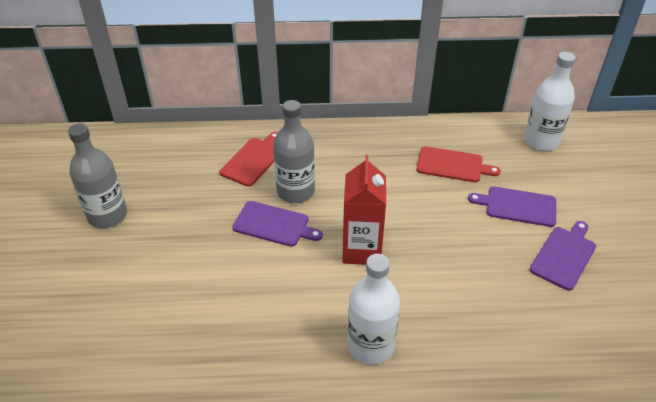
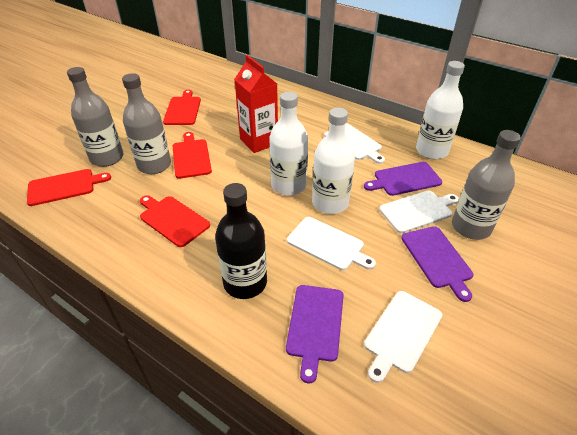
black bottle: none = 0 -> [215,183,267,299] = 1
grey bottle: [68,123,127,228] [273,100,315,203] = 2 -> [67,67,123,167] [122,73,171,174] [452,130,521,240] = 3
red cutting board: [220,132,278,187] [416,146,501,182] = 2 -> [27,169,111,206] [140,195,210,247] [163,90,201,125] [173,132,212,179] = 4
white bottle: [348,254,400,365] [524,52,575,151] = 2 -> [269,92,308,196] [312,107,355,214] [416,61,465,159] = 3
white cutting board: none = 0 -> [287,217,376,270] [324,123,385,164] [364,291,442,383] [379,191,459,233] = 4

